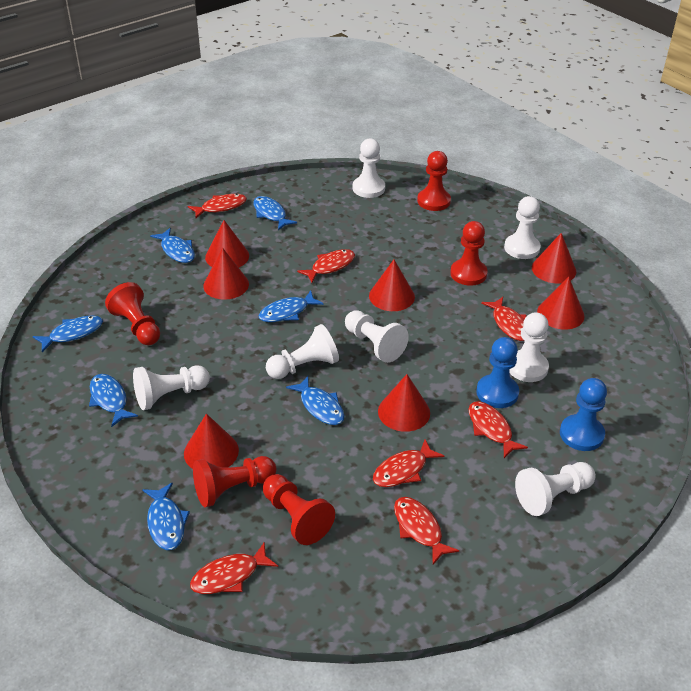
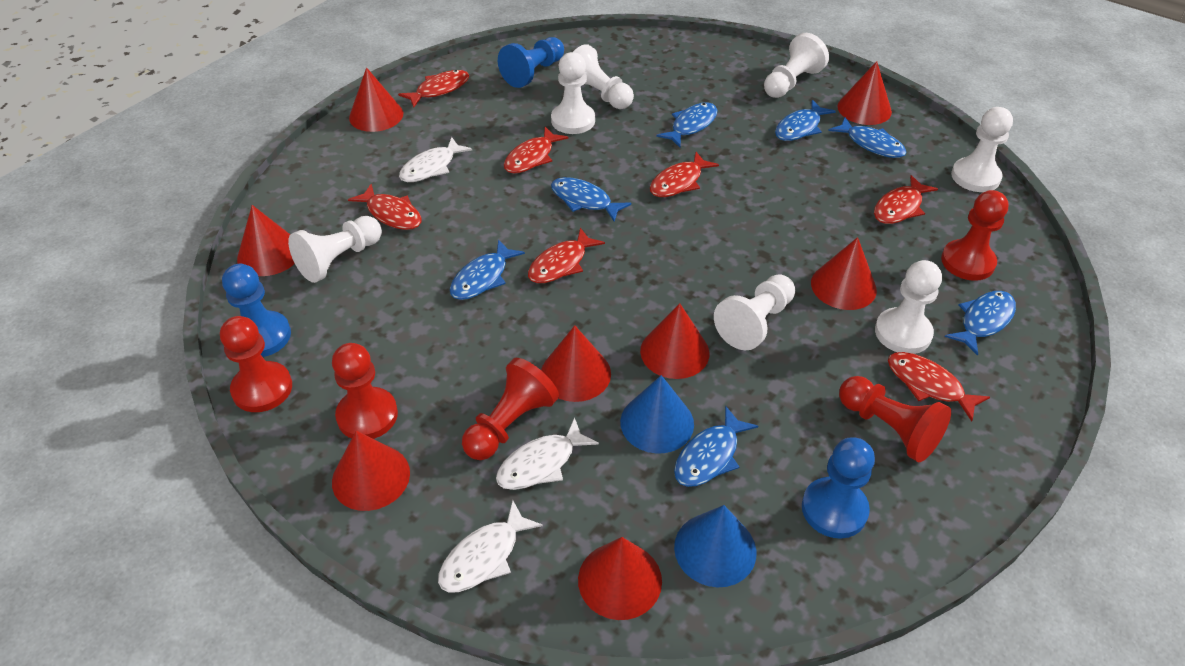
blue cone: none = 0 -> [620,375,694,453] [674,505,757,587] = 2
blue pawn: [476,337,519,408] [560,378,607,451] = 2 -> [222,264,291,357] [498,37,564,88] [802,437,875,539] = 3
red cone: [184,414,239,469] [203,248,249,300] [205,220,249,268] [369,260,415,311] [378,374,430,432] [532,233,576,284] [537,277,585,330] = 7 -> [237,205,295,276] [332,431,410,511] [349,67,403,132] [541,325,611,402] [578,537,662,620] [640,303,709,379] [811,237,877,310] [838,61,892,125] = 8
white fish: none = 0 -> [399,137,472,182] [438,500,543,593] [496,417,599,490] = 3

